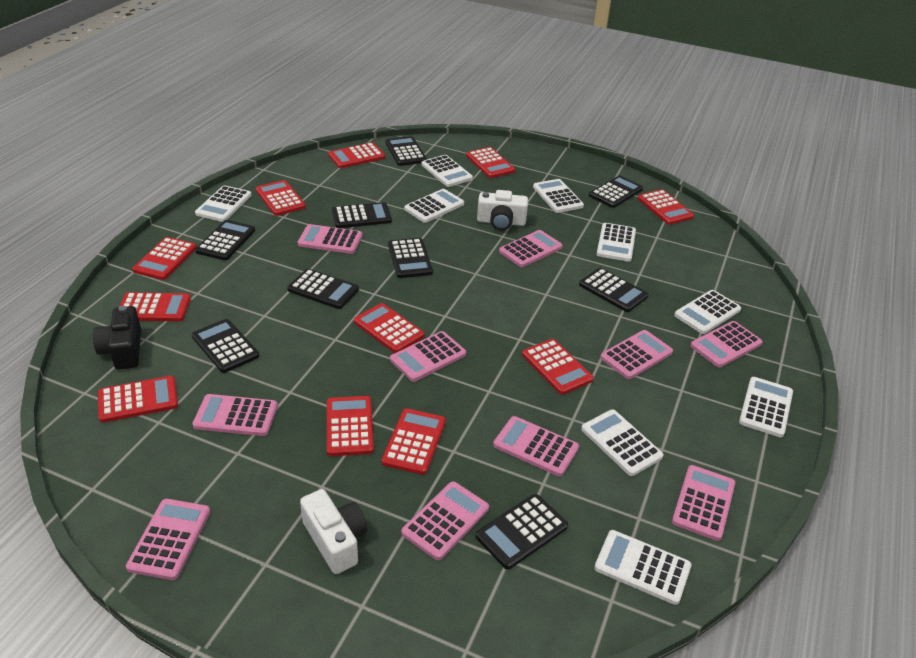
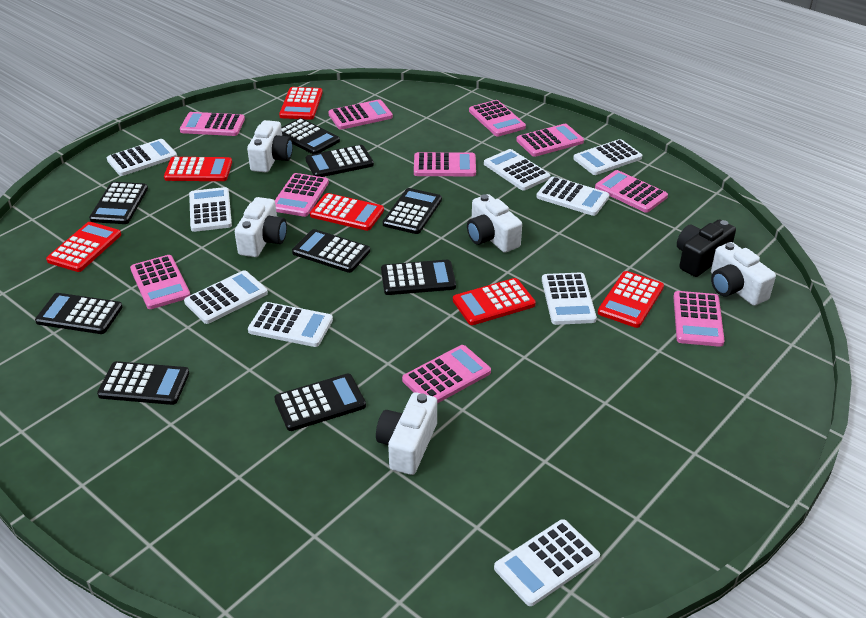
red calculator: [98,376,178,423] [119,292,191,321] [132,237,197,280] [256,180,306,216] [327,396,374,456] [328,142,385,168] [354,303,425,353] [381,408,446,475] [466,147,515,178] [522,339,594,395] [638,189,694,225] = 11 -> [46,222,121,272] [164,157,232,181] [279,87,323,120] [310,193,384,231] [453,278,536,325] [598,271,664,328] = 6
white camera: [300,489,367,574] [477,190,528,230] = 2 -> [235,197,287,257] [247,120,293,172] [376,392,437,475] [467,194,522,253] [711,242,776,306] = 5

